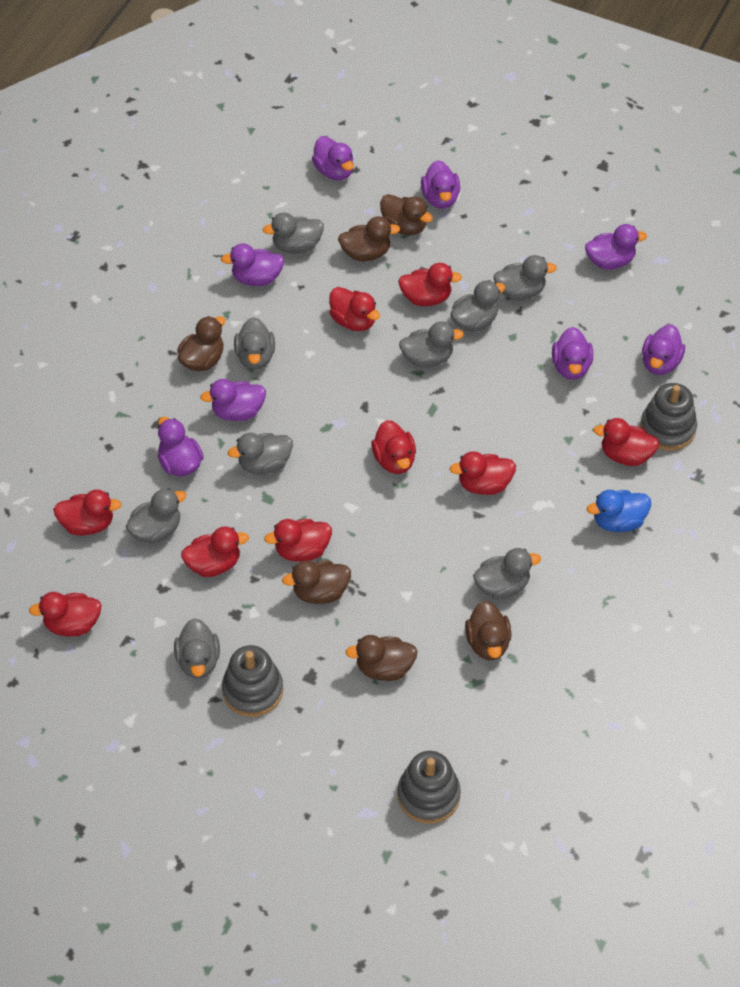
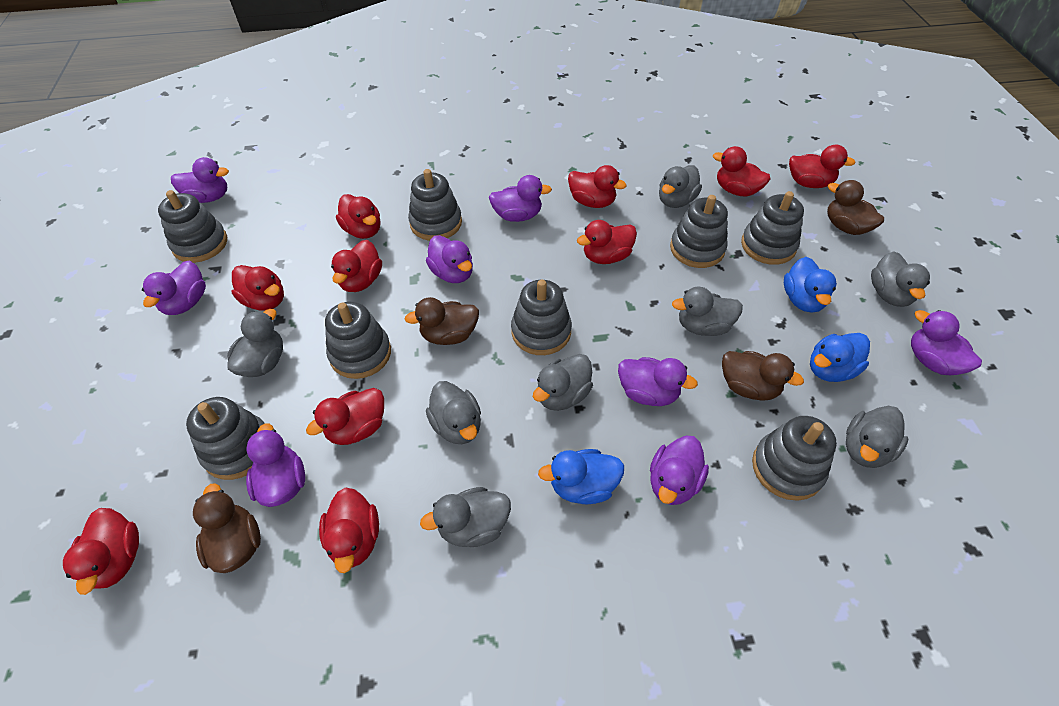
blue duck: [587,490,651,532] = 1 -> [538,449,624,504] [784,257,837,312] [810,333,870,382] = 3
brown duck: [177,316,225,371] [282,561,351,604] [338,217,400,261] [345,635,418,681] [380,194,433,235] [465,601,512,660] = 6 -> [193,483,261,573] [404,297,479,345] [722,351,804,401] [827,180,884,235] = 4
grey duck: [126,488,186,544] [174,618,220,679] [228,433,293,474] [234,317,275,370] [263,212,324,254] [399,322,464,368] [450,280,506,332] [473,548,541,599] [494,255,557,301] = 9 -> [227,309,283,377] [420,487,511,547] [426,381,481,444] [533,354,593,411] [659,165,702,208] [672,287,743,336] [846,406,908,468] [871,251,930,307] = 8
grey stacking toy: [222,645,283,717] [397,751,461,824] [640,383,697,451] = 3 -> [158,190,227,263] [186,397,265,480] [325,302,391,379] [408,169,462,241] [511,279,572,355] [670,195,728,268] [741,191,804,265] [752,416,837,501] = 8
red duck: [29,592,102,637] [53,490,122,536] [181,526,249,577] [264,519,332,562] [329,287,380,331] [371,420,416,474] [398,263,462,306] [450,451,516,495] [593,418,659,466] = 9 -> [63,508,139,595] [232,265,284,311] [306,388,384,445] [319,487,379,573] [331,240,382,292] [336,194,380,239] [568,165,627,208] [577,220,637,264] [713,146,770,197] [789,144,856,188] = 10

